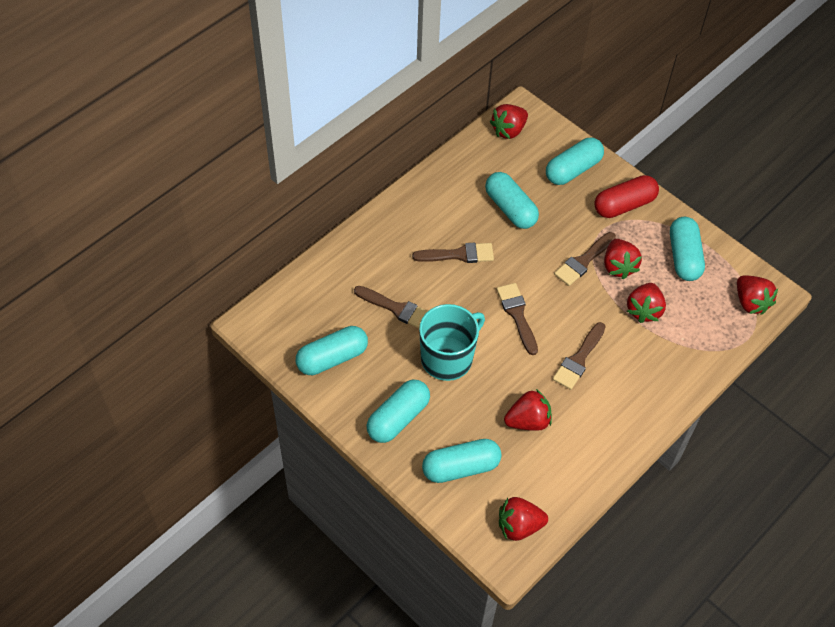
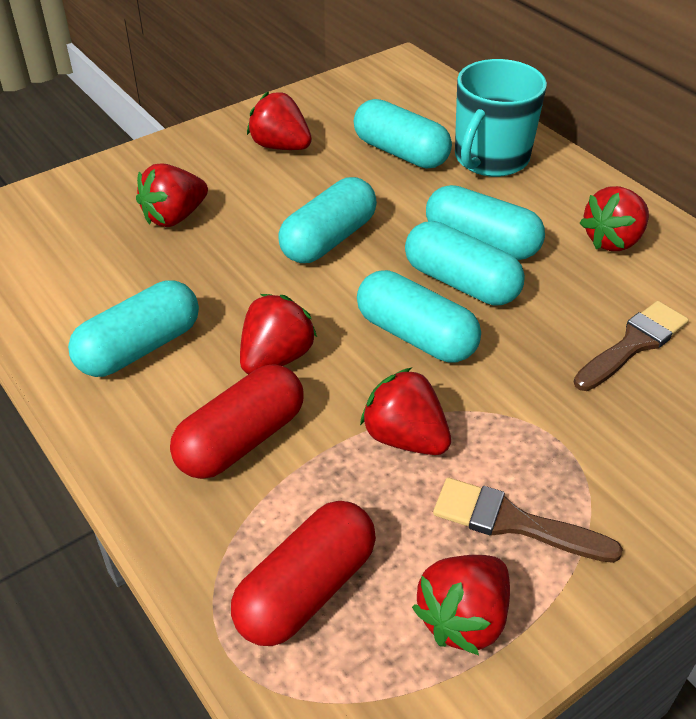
brown brush: [354,286,428,328] [412,243,494,263] [496,283,538,355] [553,322,606,390] [554,232,616,286] = 5 -> [433,478,623,563] [574,301,689,391] = 2
red capsule: [594,175,659,218] = 1 -> [170,364,304,479] [231,501,376,646] = 2

